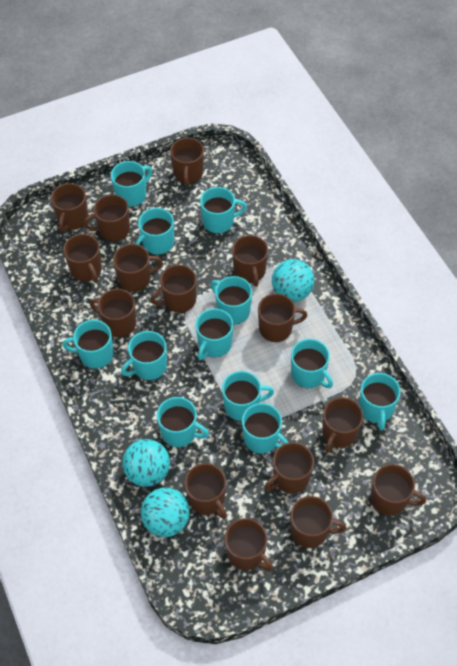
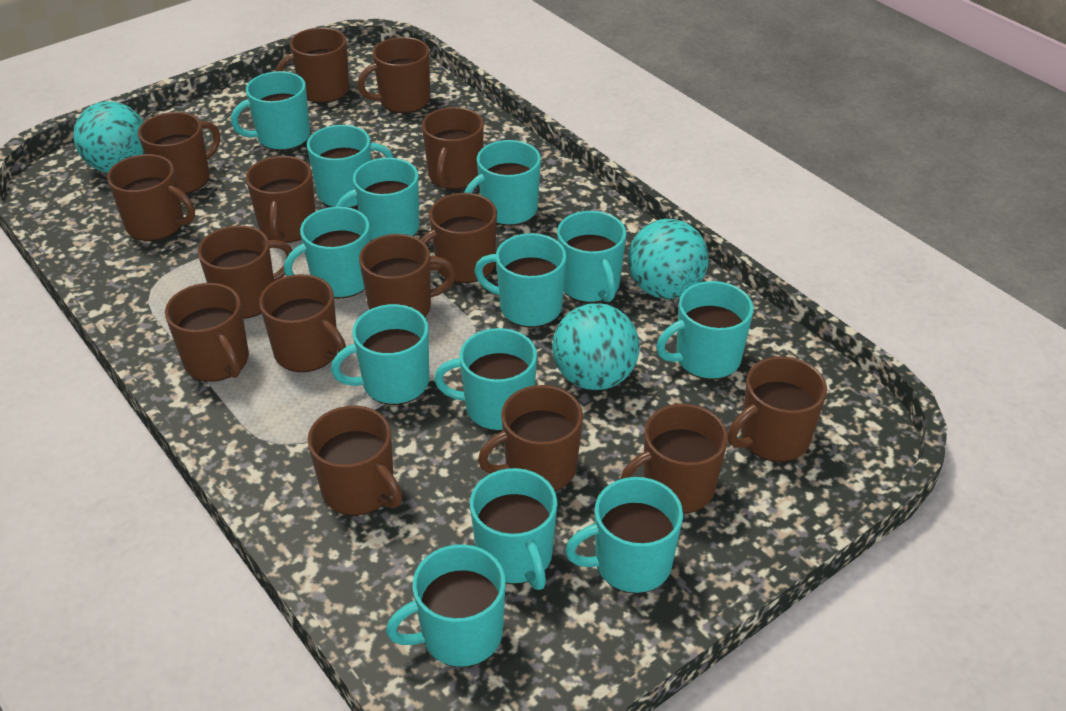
turquoise mug: [62,320,113,369] [111,161,152,207] [121,331,167,380] [136,208,174,255] [157,397,209,447] [195,308,233,360] [200,187,247,234] [211,276,252,325] [222,371,274,421] [242,403,289,454] [291,339,333,388] [359,373,401,430] = 12 -> [231,71,310,151] [284,207,370,298] [307,125,394,208] [331,304,429,405] [336,158,419,241] [386,544,506,667] [434,328,537,431] [464,140,541,226] [470,468,557,590] [475,233,566,328] [557,211,626,303] [565,477,683,594] [656,281,754,380] = 13

